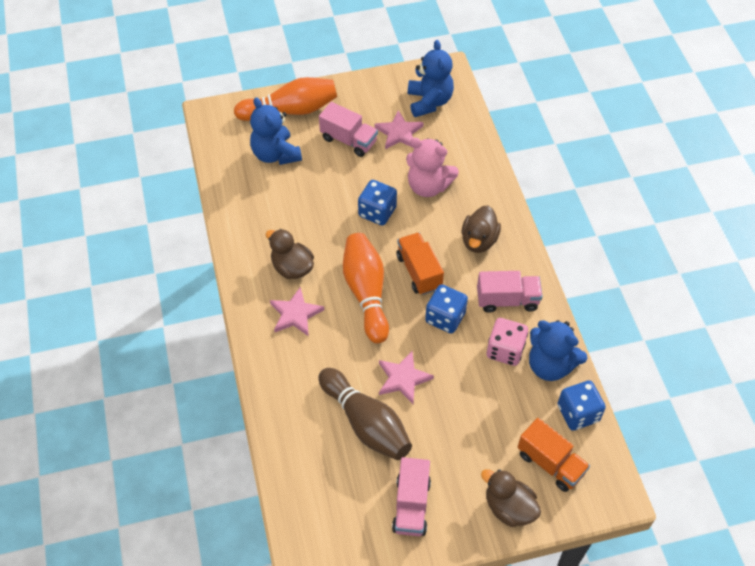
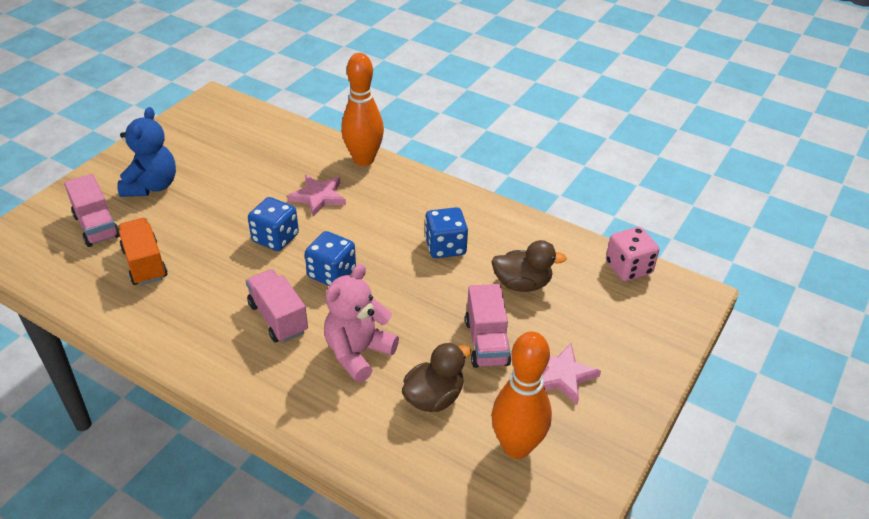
blue teddy bear: [250,97,302,165] [408,40,454,117] [529,320,587,381] = 3 -> [117,107,176,197] = 1
brown bowling pin: [318,368,412,460] = 1 -> none = 0
brown duck: [266,229,314,279] [462,205,501,253] [481,469,541,527] = 3 -> [402,342,471,412] [491,240,567,292] = 2
orange truck: [396,232,444,295] [518,418,590,492] = 2 -> [118,218,168,285] = 1
pink star: [270,287,324,336] [375,110,423,149] [379,351,434,404] = 3 -> [287,175,346,216] [543,343,601,405] = 2

